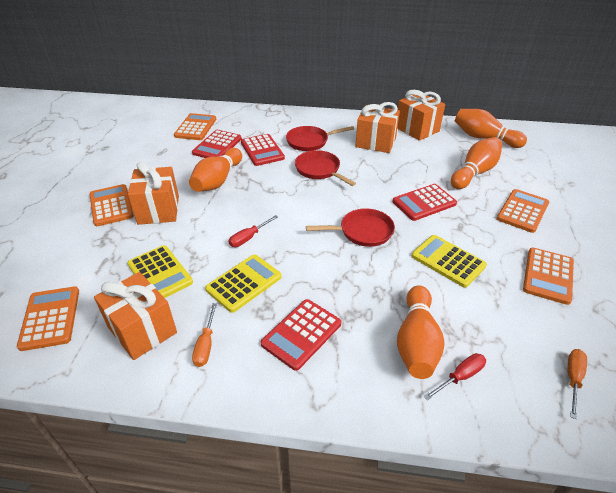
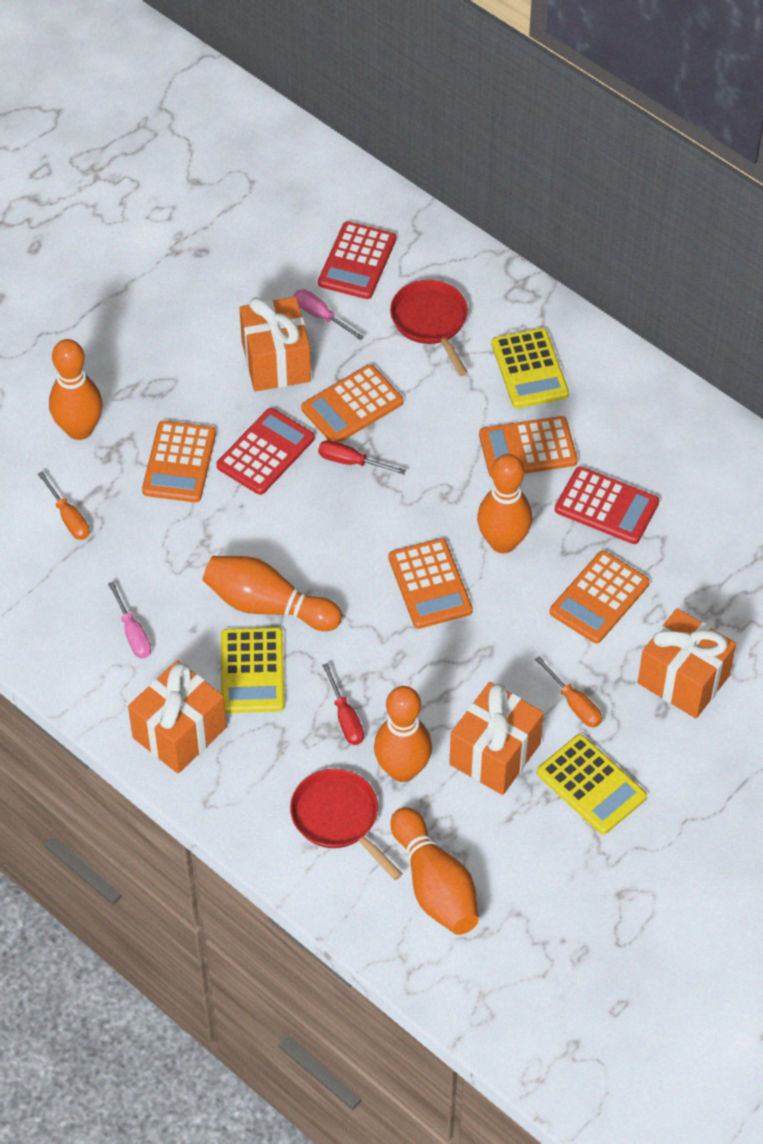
orange bowling pin: [189,148,242,192] [397,285,445,379] [451,137,502,189] [455,109,527,148] = 4 -> [49,339,103,440] [203,556,342,631] [374,686,432,782] [390,807,479,935] [477,454,532,553] = 5
pink screwdriver: none = 0 -> [108,581,151,658] [294,289,364,340] = 2
red calculator: [192,130,242,158] [241,134,285,166] [261,299,341,371] [392,184,457,221] = 4 -> [217,408,314,495] [318,221,396,299] [555,466,659,544] = 3
red pan: [286,126,354,151] [295,150,356,186] [306,208,395,247] = 3 -> [290,769,402,880] [390,280,468,376] = 2

